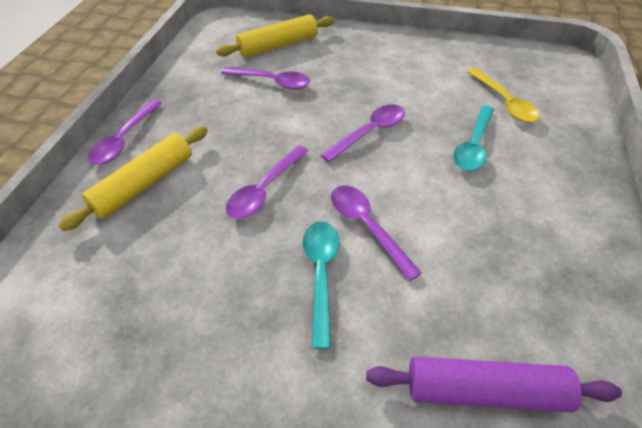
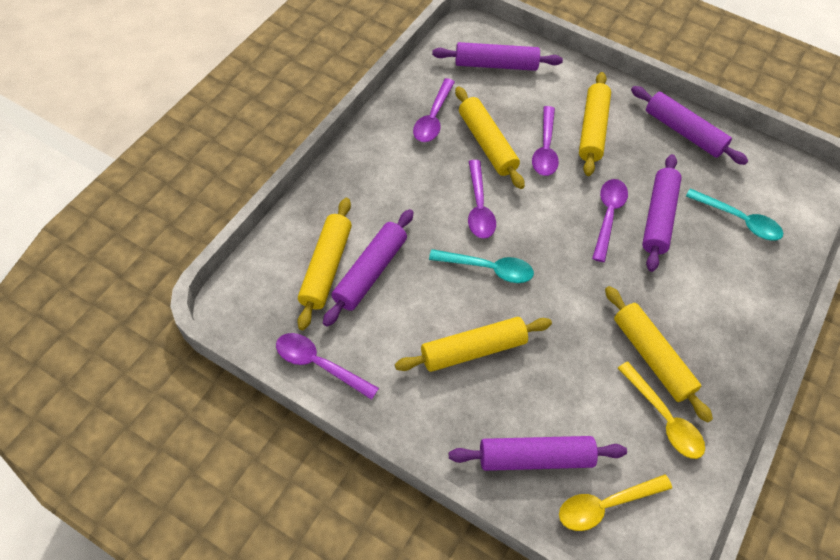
purple rolling pin: [366,356,622,413] = 1 -> [323,209,414,327] [432,42,563,71] [449,436,627,471] [631,86,748,165] [642,154,682,272] = 5
yellow rolling pin: [59,126,208,231] [216,14,334,58] = 2 -> [297,198,352,330] [395,317,552,372] [455,86,525,189] [579,72,611,176] [605,286,713,423] = 5
yellow spoon: [467,68,540,123] = 1 -> [559,474,672,531] [618,361,705,459] = 2

